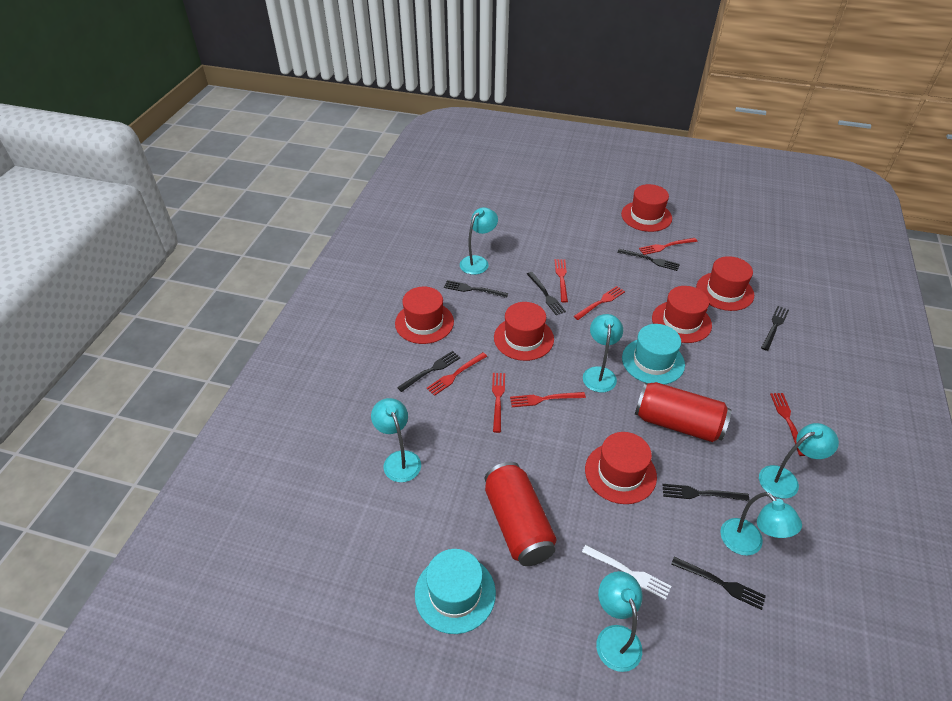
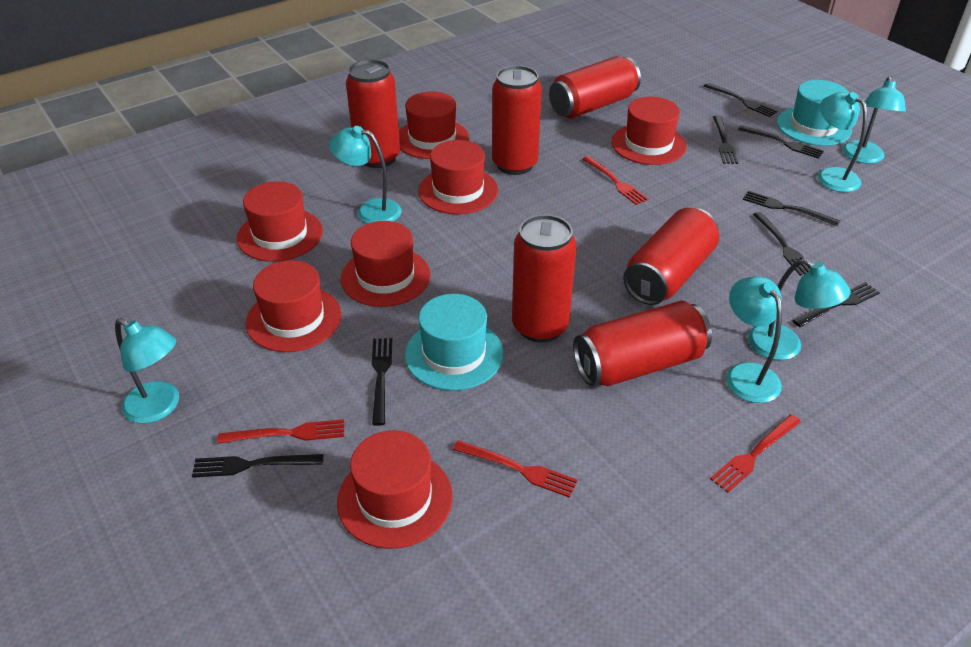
black fork: [397,351,460,392] [444,280,508,298] [527,272,566,315] [617,249,680,271] [662,484,749,501] [671,557,766,610] [761,306,789,351] = 7 -> [192,454,323,478] [372,338,392,426] [704,83,778,117] [713,116,738,164] [738,126,824,159] [743,191,840,226] [753,212,810,276] [792,282,880,327] = 8
red can: [485,462,557,566] [635,382,732,442] = 2 -> [346,59,400,168] [492,65,542,175] [512,215,576,342] [549,56,641,118] [573,301,712,386] [623,208,719,305] = 6
red fork: [426,352,487,396] [492,373,505,433] [510,392,586,407] [555,259,568,303] [574,286,625,320] [639,238,697,255] [770,393,806,456] = 7 -> [217,419,344,444] [453,440,578,498] [582,156,649,205] [710,414,801,493] = 4
red hat: [395,287,454,344] [494,302,554,361] [585,432,657,504] [621,184,672,232] [652,286,712,343] [696,256,754,311] = 6 -> [237,181,323,262] [246,260,342,352] [337,430,453,549] [341,221,431,307] [399,91,469,159] [418,140,498,214] [611,97,686,165] = 7
white fork: [582,545,671,600] = 1 -> none = 0

